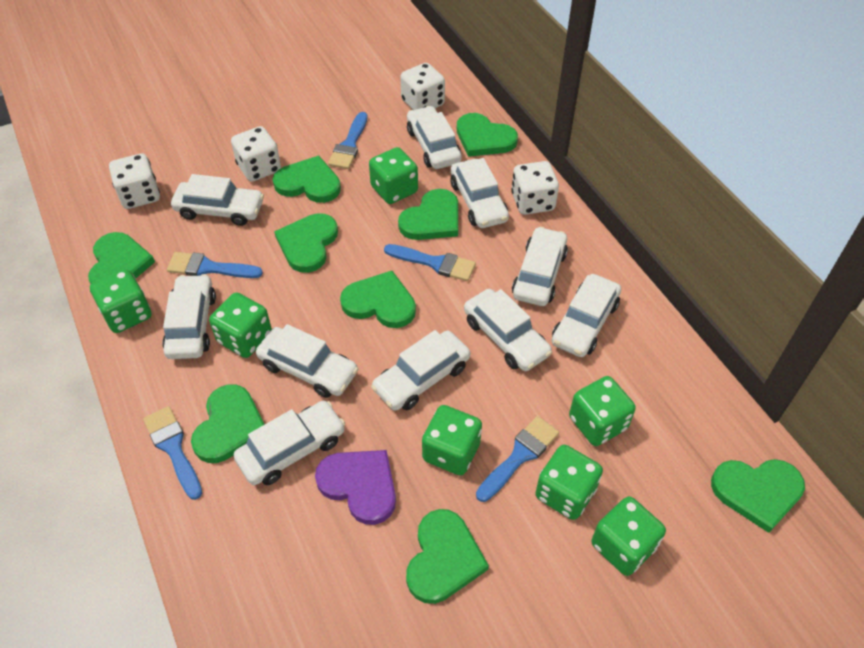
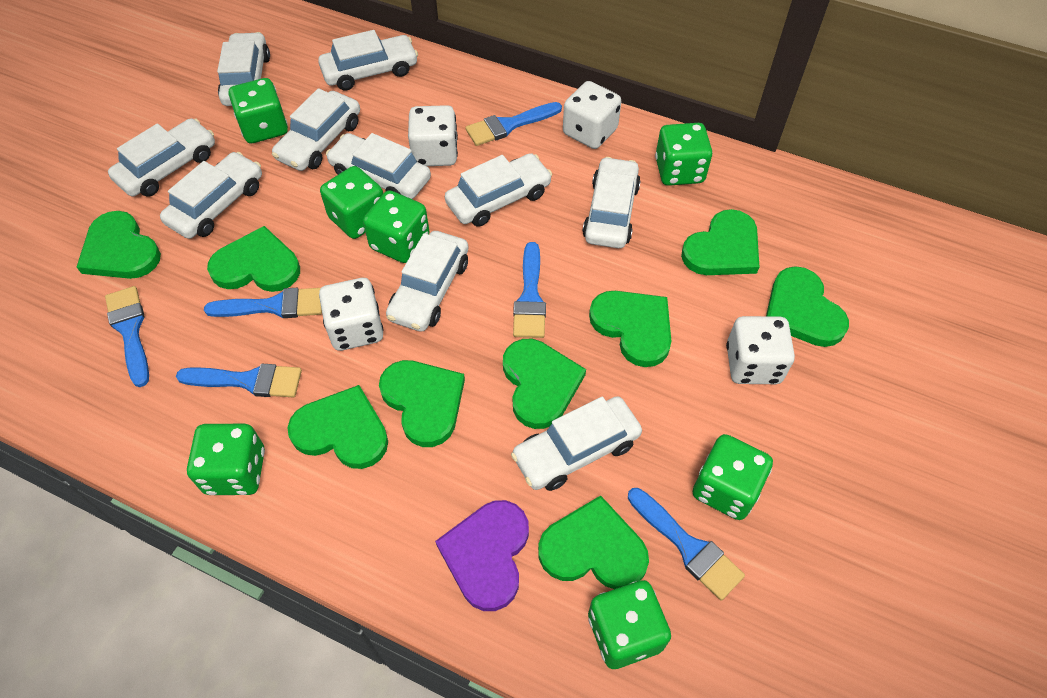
blue brush: [143,406,202,500] [167,252,263,278] [328,112,368,169] [384,244,476,281] [476,416,559,502] = 5 -> [105,286,149,387] [176,364,302,397] [204,288,322,318] [465,102,562,146] [513,242,546,338] [628,488,745,600] = 6

